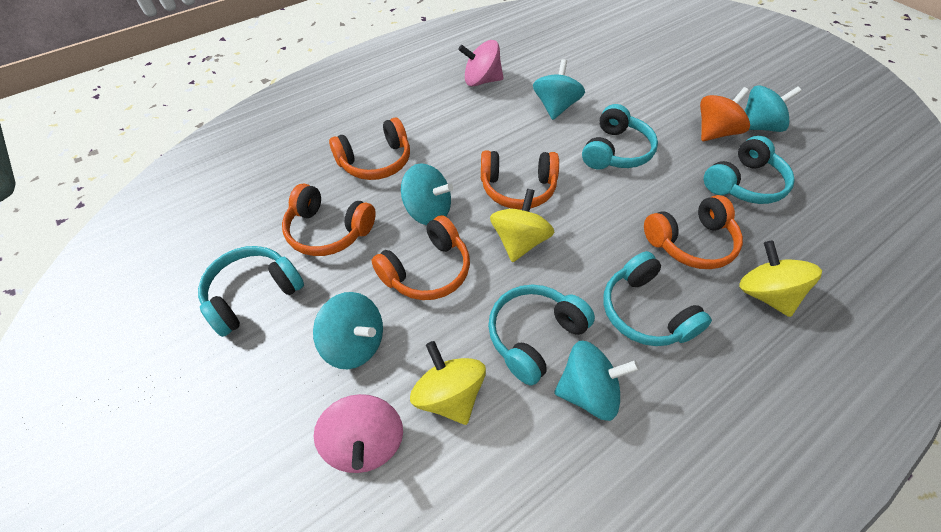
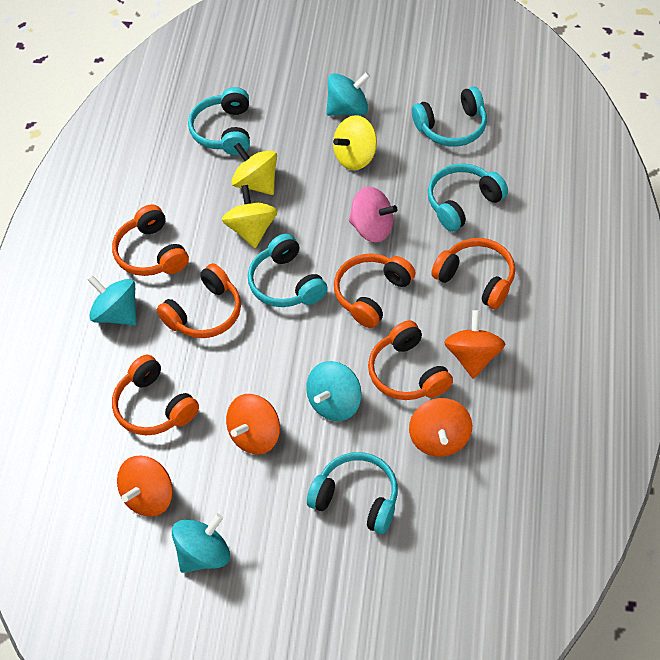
orange headphones: [282,183,376,256] [329,117,410,180] [371,215,470,300] [481,151,559,210] [644,195,743,269] = 5 -> [112,204,189,276] [112,355,199,435] [157,263,241,338] [334,253,415,328] [368,321,453,400] [431,238,515,309] = 6
orange spinning top: [700,87,750,141] = 1 -> [117,456,173,517] [226,394,280,455] [409,398,472,457] [444,310,505,379] = 4
pink spinning top: [314,394,403,473] [458,40,503,86] = 2 -> [349,187,398,243] = 1
turquoise spinning top: [313,292,383,369] [401,163,453,225] [533,59,585,120] [554,341,639,421] [745,85,802,132] = 5 -> [88,275,137,326] [172,513,230,573] [306,361,362,421] [326,72,370,116] = 4

